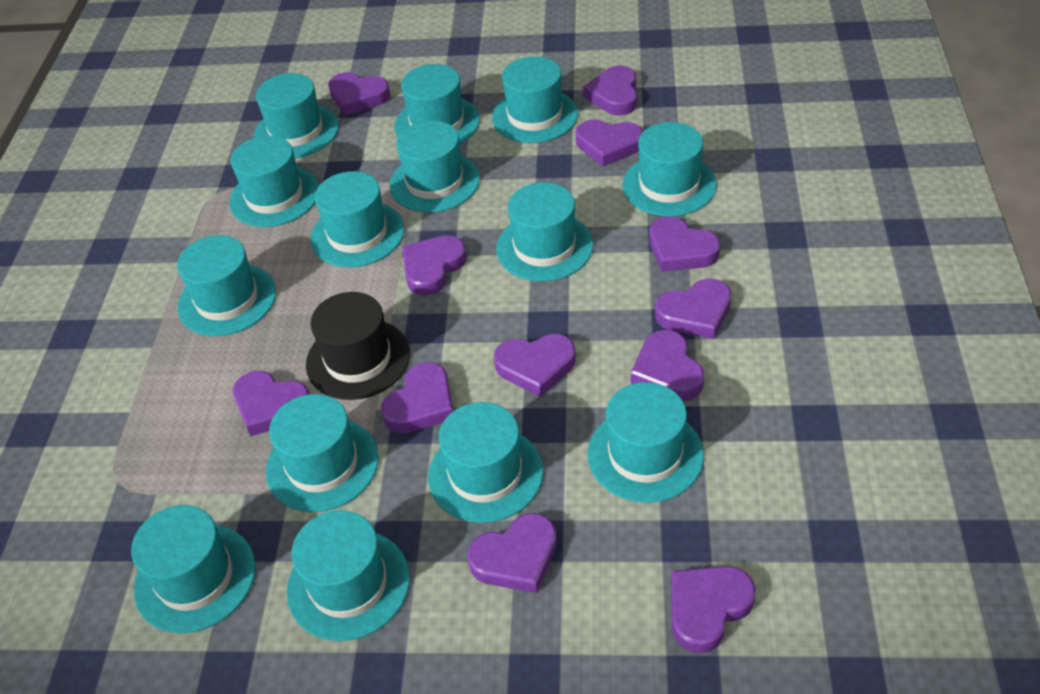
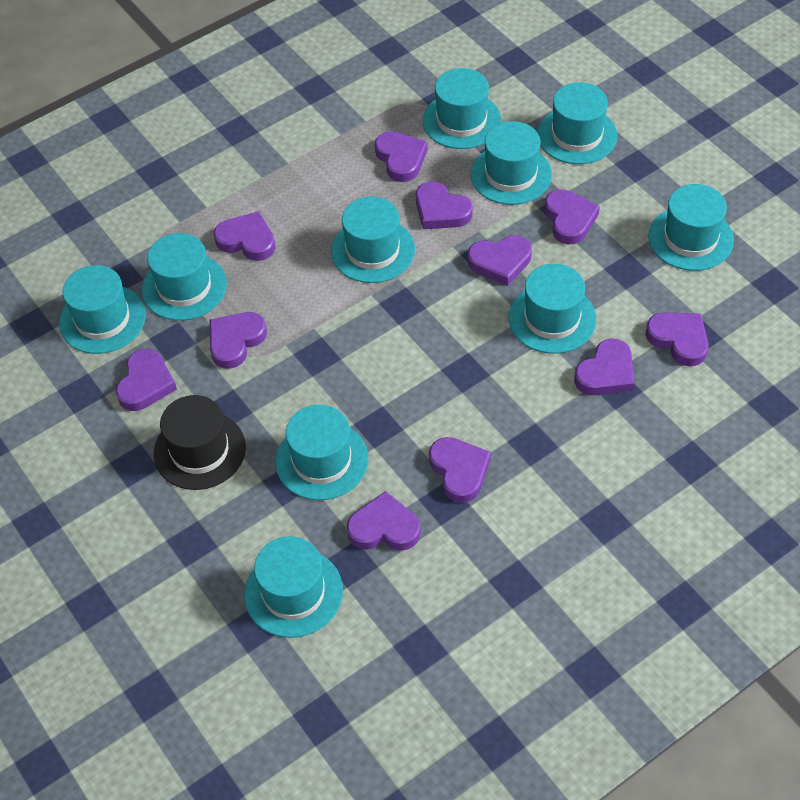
purple heart: [233,371,310,436] [328,72,390,115] [381,362,453,433] [402,235,467,295] [467,513,557,593] [494,334,576,397] [576,120,643,167] [583,66,637,116] [631,330,704,401] [649,217,720,272] [655,279,732,339] [672,566,756,653] = 12 -> [116,349,177,411] [210,312,267,369] [214,211,276,261] [347,491,421,551] [375,131,428,182] [416,181,473,229] [429,437,491,503] [468,235,532,286] [544,189,600,244] [574,339,634,396] [645,313,709,366] = 11
turquoise hat: [131,505,256,633] [177,235,276,336] [229,135,319,227] [254,73,339,158] [266,394,379,512] [287,510,410,641] [311,171,404,267] [389,121,480,212] [394,64,480,144] [428,402,543,523] [492,56,578,143] [496,182,593,281] [587,382,704,503] [622,122,717,216] = 14 -> [59,265,146,354] [142,233,227,321] [244,536,343,638] [275,405,368,500] [331,197,415,283] [422,68,501,149] [471,121,552,205] [509,264,596,354] [537,82,617,164] [648,184,734,271] = 10

